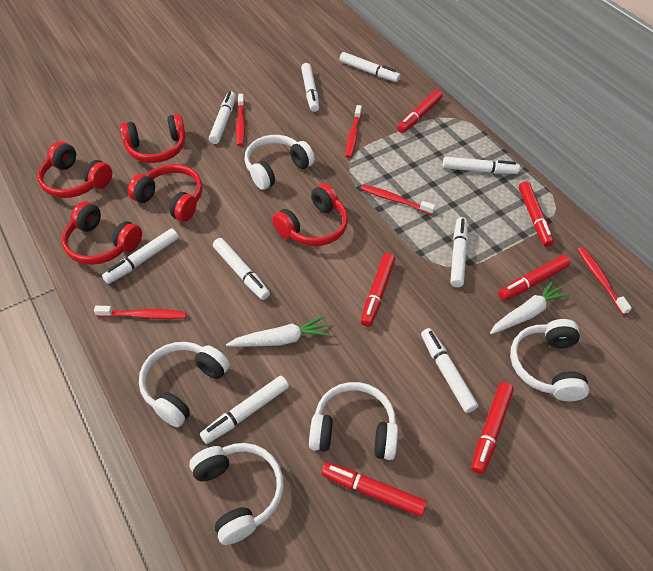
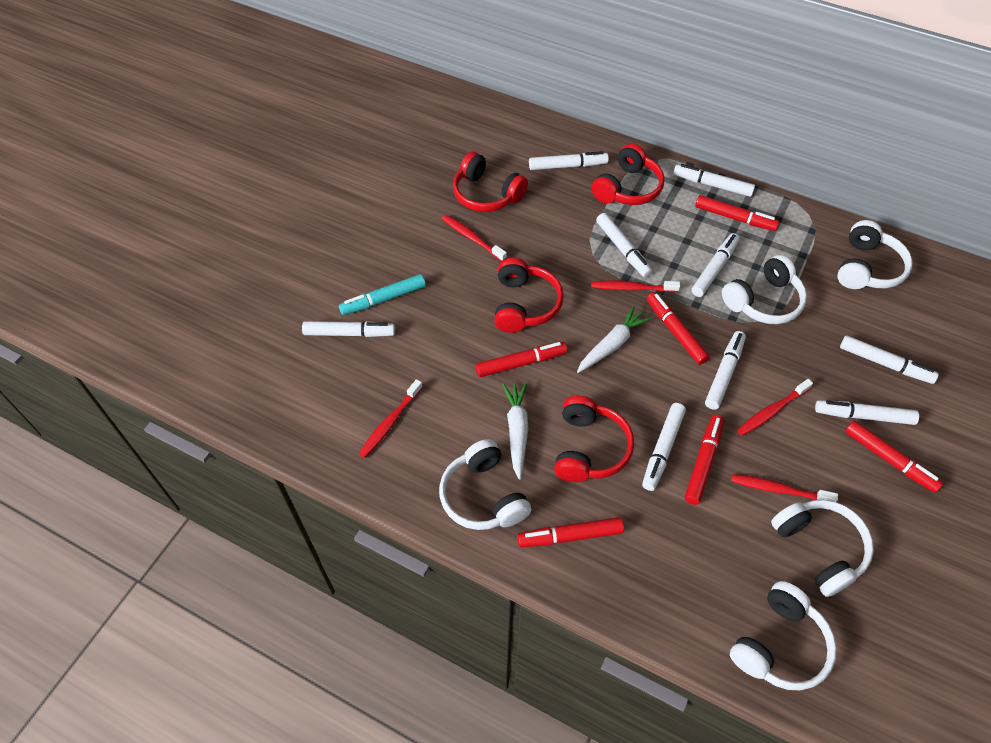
red headphones: [37,141,112,198] [61,201,142,265] [120,114,186,163] [128,164,203,222] [272,184,348,246] = 5 -> [453,152,528,212] [494,258,564,333] [554,396,634,482] [591,143,665,205] = 4
turquoise marker: none = 0 -> [339,274,426,315] = 1

